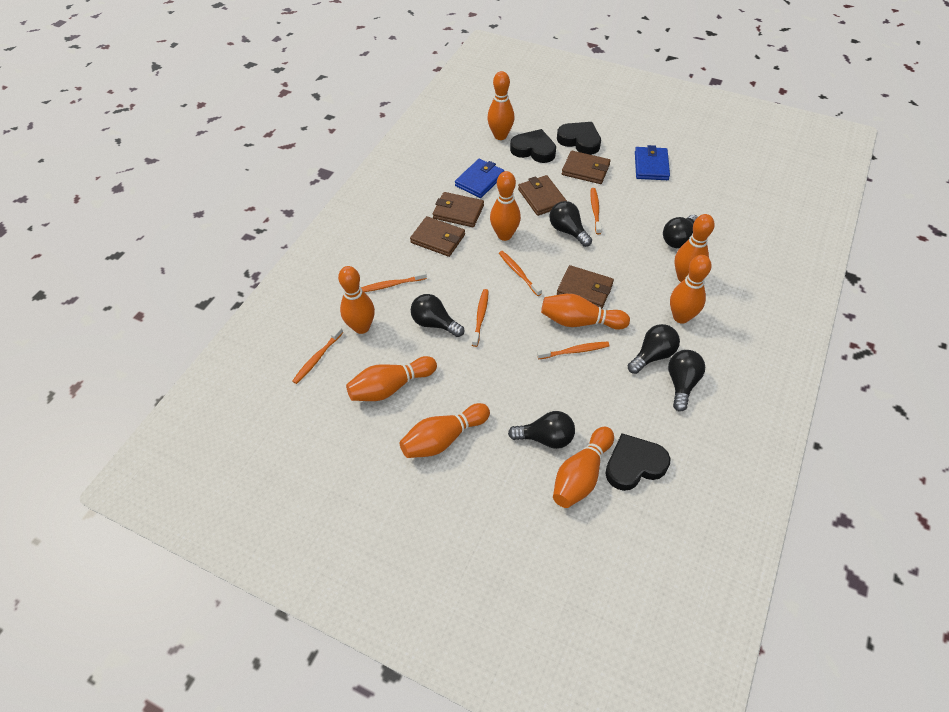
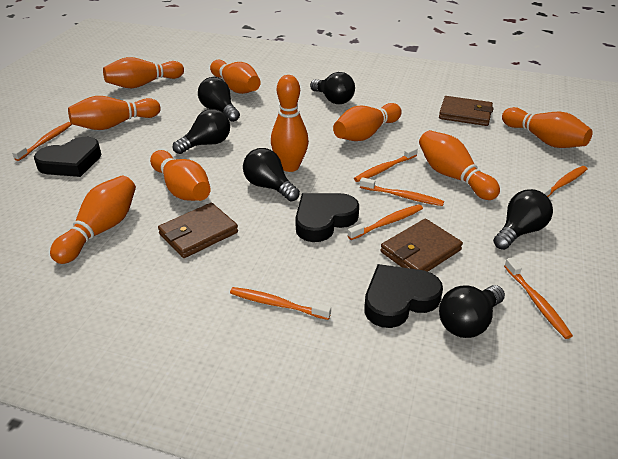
blue wallet: [455,159,504,198] [635,145,670,180] = 2 -> none = 0
brown wallet: [410,216,465,257] [433,192,484,227] [518,175,567,216] [557,265,614,309] [562,151,610,184] = 5 -> [158,203,238,258] [380,219,463,272] [439,96,494,126] = 3
orange toothbrush: [292,326,343,384] [361,271,427,292] [472,289,489,347] [499,251,542,296] [537,342,610,359] [590,188,602,234] = 6 -> [12,122,72,161] [230,287,331,320] [347,204,423,240] [354,147,418,182] [360,177,444,206] [504,258,573,339] [539,166,588,197] = 7

